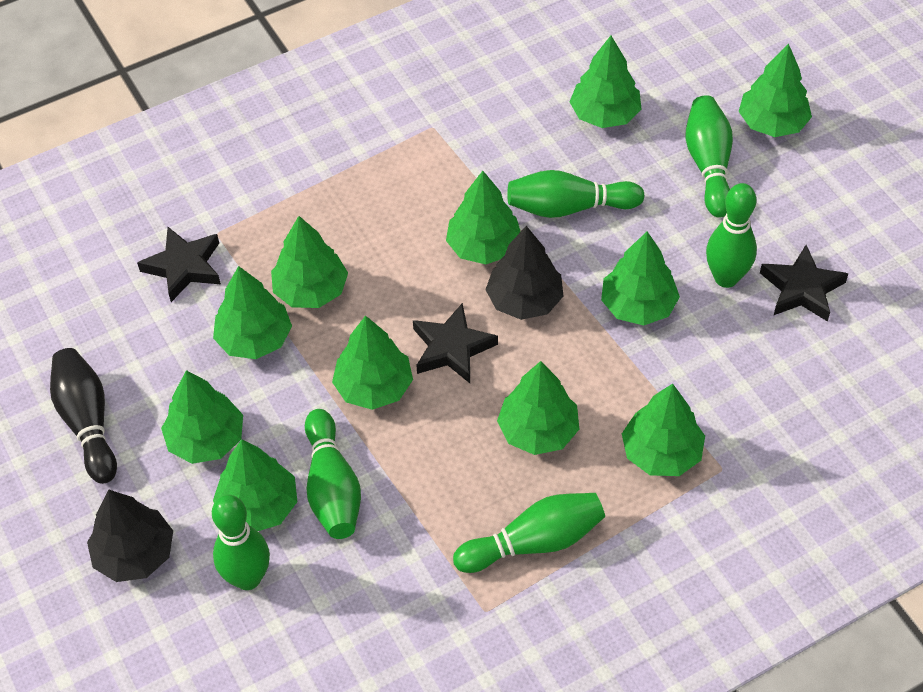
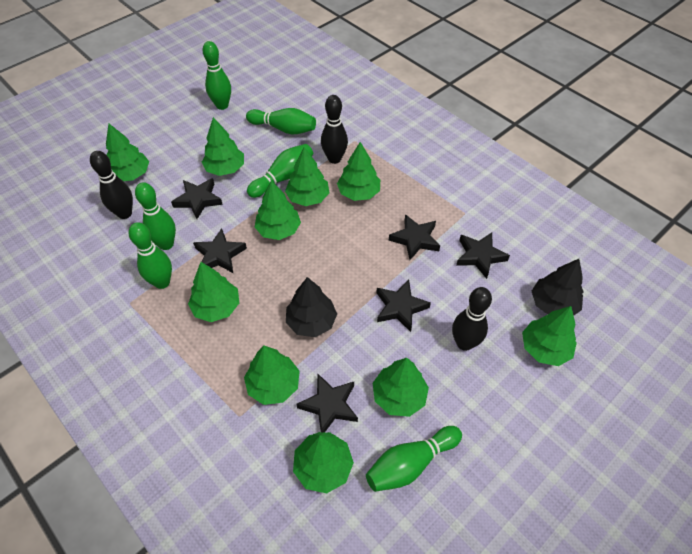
black bowling pin: [50,348,117,484] = 1 -> [90,151,133,219] [321,95,348,164] [452,287,492,351] = 3
black star: [137,227,221,302] [413,303,498,383] [760,245,848,322] = 3 -> [171,178,223,219] [193,228,247,273] [297,374,358,432] [376,280,431,332] [389,214,440,260] [456,232,510,279] = 6
green tree: [161,370,243,464] [213,266,292,359] [213,439,297,531] [271,216,348,308] [332,315,413,410] [446,171,521,264] [497,361,579,455] [570,36,641,128] [601,231,680,325] [622,384,705,476] [739,44,812,137] = 11 -> [106,124,149,181] [188,262,239,322] [202,117,244,176] [244,346,300,405] [255,180,301,240] [285,147,329,206] [293,432,354,493] [337,142,380,201] [373,358,429,417] [522,306,577,366] = 10

